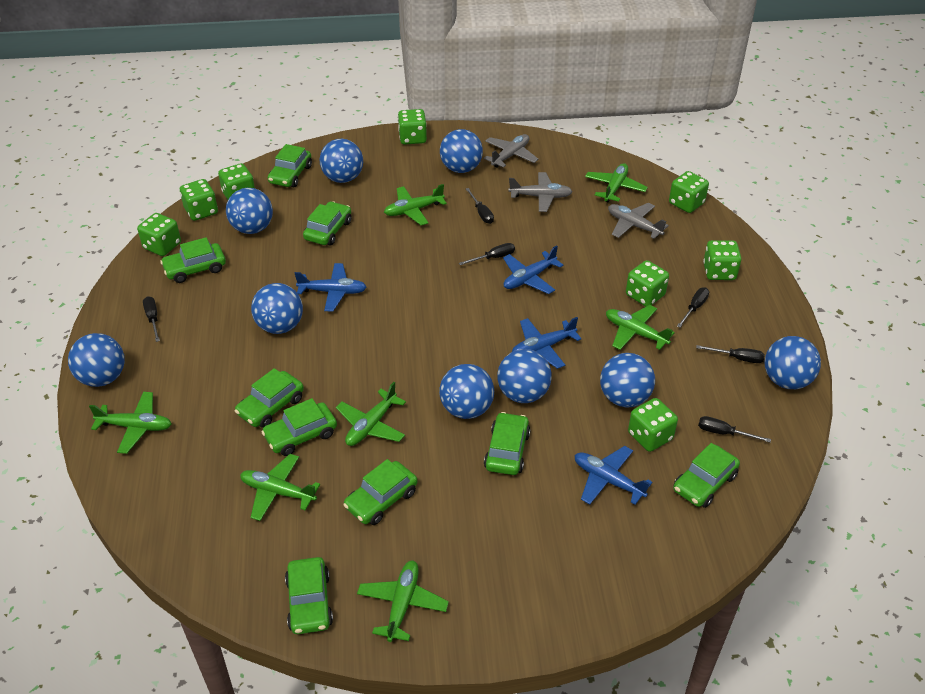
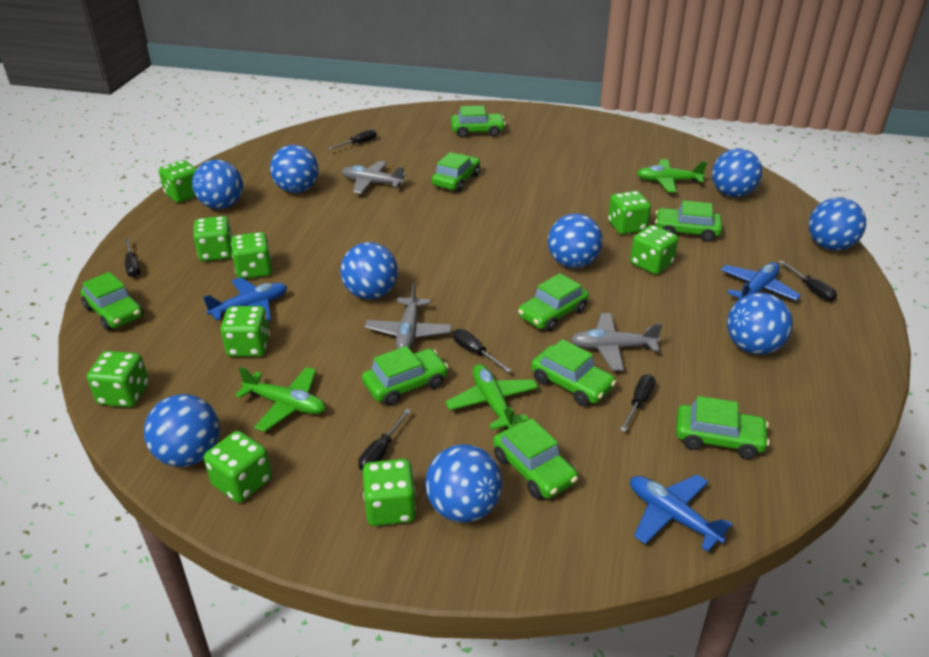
blue plane: [295,263,367,312] [503,245,564,294] [512,317,582,369] [575,446,652,505] = 4 -> [203,277,287,321] [630,474,733,552] [721,262,801,301] = 3
green dice: [137,213,181,256] [180,179,218,221] [218,163,255,199] [398,109,427,145] [626,260,669,306] [628,398,678,452] [669,171,709,213] [703,240,741,280] = 8 -> [87,351,149,407] [159,160,197,203] [193,216,232,262] [204,431,272,503] [221,306,270,357] [231,232,272,279] [363,459,416,526] [608,191,651,235] [630,225,678,274] = 9
green plane: [89,392,171,454] [240,454,320,521] [336,382,406,446] [357,561,449,642] [384,184,447,225] [585,163,648,202] [606,305,675,350] = 7 -> [235,367,326,432] [445,364,538,430] [636,159,707,193] = 3

